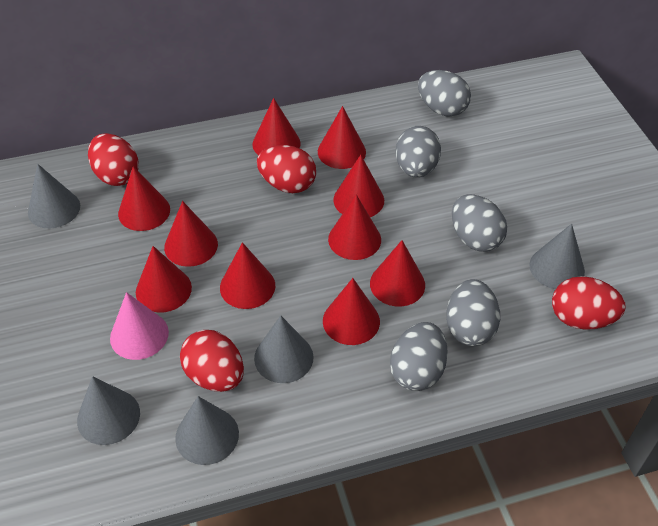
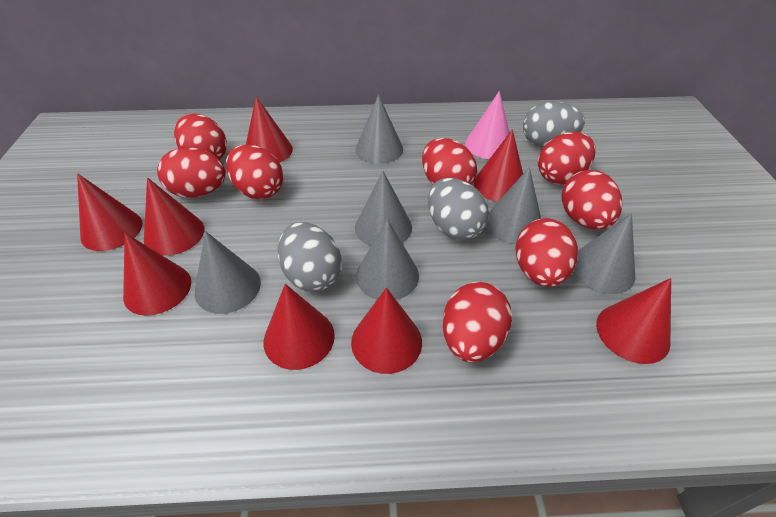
grey cone: [28,164,80,229] [77,376,140,445] [175,396,239,465] [254,315,314,383] [529,224,585,289] = 5 -> [195,231,261,314] [355,95,403,164] [355,171,412,246] [356,219,419,300] [486,167,541,244] [572,213,635,294] = 6
grey egg: [390,322,448,391] [395,126,441,178] [418,70,471,117] [446,279,500,346] [452,194,507,252] = 5 -> [278,222,342,292] [428,178,489,240] [523,101,585,147] = 3
red cone: [118,166,170,231] [136,246,192,312] [164,201,218,267] [220,242,275,309] [252,98,301,155] [318,106,366,169] [323,278,380,345] [328,194,381,260] [333,155,384,217] [370,240,425,307] = 10 -> [77,173,143,251] [123,233,191,316] [144,177,204,256] [246,97,293,163] [264,284,335,370] [351,287,422,374] [474,129,523,202] [596,278,671,364] = 8
red egg: [88,133,139,186] [180,330,244,392] [257,145,316,193] [552,276,626,330] = 4 -> [157,147,226,198] [174,114,227,160] [226,144,284,199] [422,138,477,185] [442,282,512,362] [515,218,578,287] [538,132,596,184] [562,170,622,230] = 8

